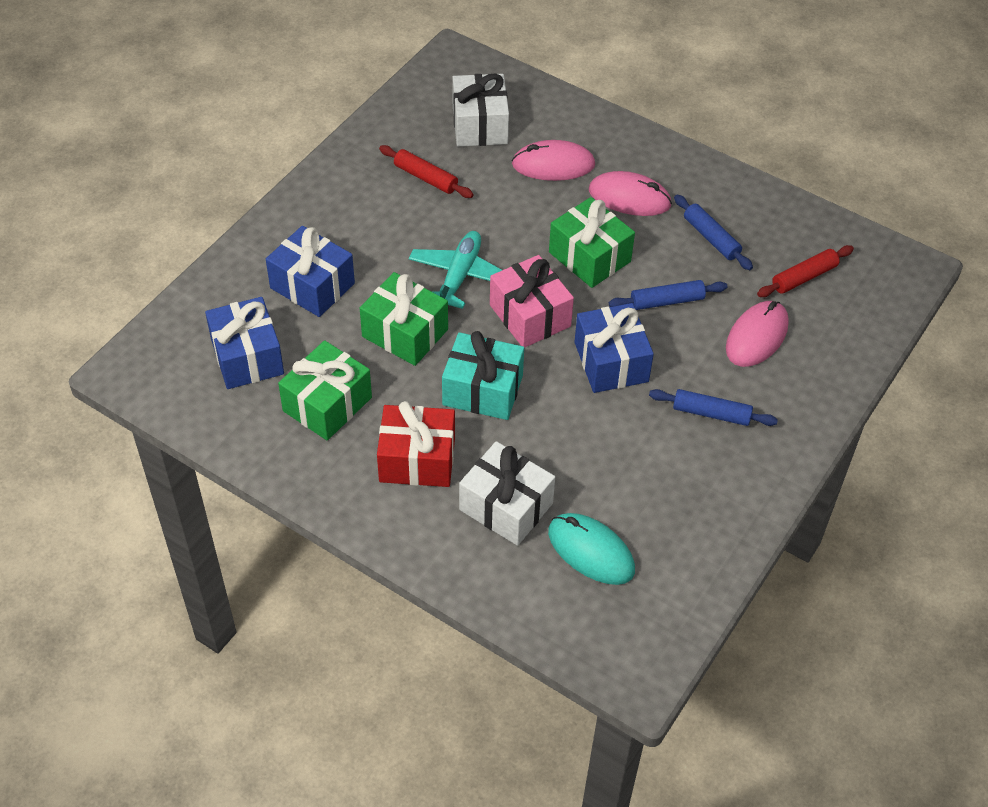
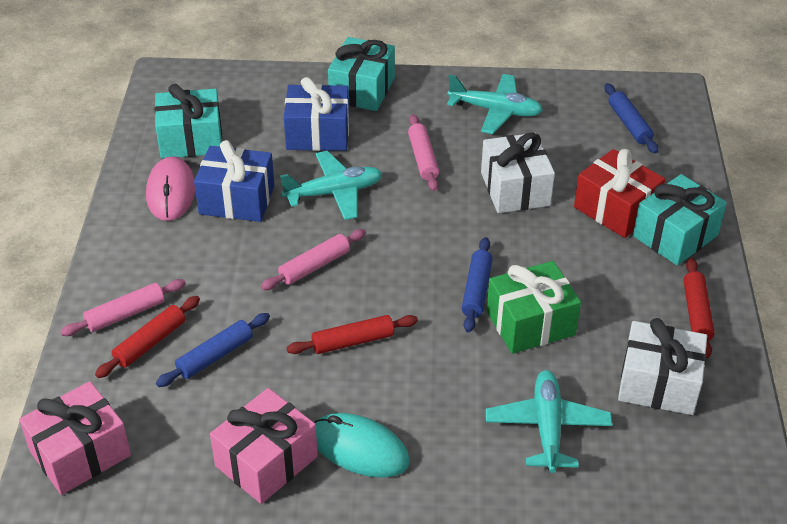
blue gift: [205,297,284,389] [266,226,355,317] [574,303,654,393] = 3 -> [194,140,274,222] [284,77,349,151] = 2
green gift: [278,340,372,441] [360,272,448,366] [549,197,635,288] = 3 -> [487,261,581,354] = 1
pink gift: [490,255,574,348] = 1 -> [19,381,131,495] [210,388,318,504] = 2
pink mouse: [512,140,595,181] [589,171,672,216] [726,301,789,367] = 3 -> [146,156,195,221] = 1
pink rolling pin: none = 0 -> [60,279,186,336] [261,229,366,290] [408,114,439,191] = 3
red rolling pin: [379,145,473,198] [757,245,854,297] = 2 -> [95,296,200,378] [287,315,418,354] [683,258,715,358] = 3
turquoise gift: [442,331,524,420] = 1 -> [155,84,222,159] [328,37,395,111] [633,174,727,266] = 3
turquoise plane: [409,231,502,309] = 1 -> [280,151,383,220] [447,74,543,134] [486,370,612,473] = 3

